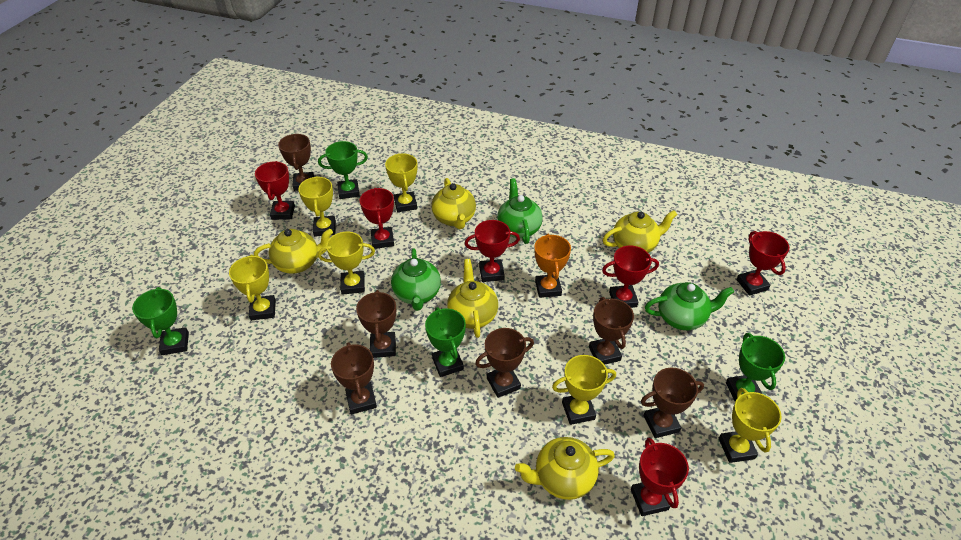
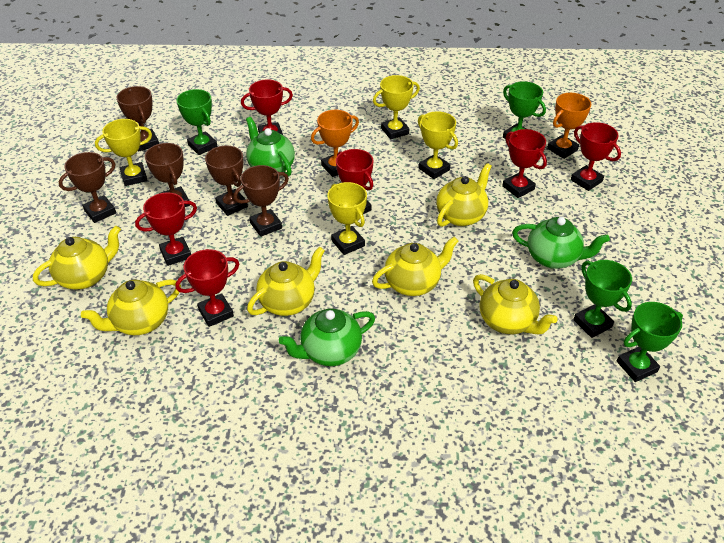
brown trophy: [278,134,314,191] [331,342,377,415] [356,290,396,358] [475,328,534,398] [589,297,634,365] [641,368,704,438] = 6 -> [59,152,116,223] [116,86,159,151] [145,143,190,207] [205,145,248,216] [233,165,289,237] = 5
orange trophy: [534,234,571,298] = 1 -> [311,110,359,177] [547,93,591,159] = 2
yellow teapot: [254,229,333,274] [431,178,476,229] [447,259,498,338] [515,437,615,500] [602,210,677,253] = 5 -> [33,226,121,290] [81,279,181,335] [247,247,325,316] [372,237,459,296] [436,163,492,227] [473,274,558,334] = 6
yellow trophy: [229,255,276,320] [298,176,336,237] [318,232,375,295] [385,153,418,212] [552,355,616,425] [719,388,782,463] = 6 -> [95,119,152,186] [327,182,367,255] [373,75,420,139] [418,111,458,179] = 4

